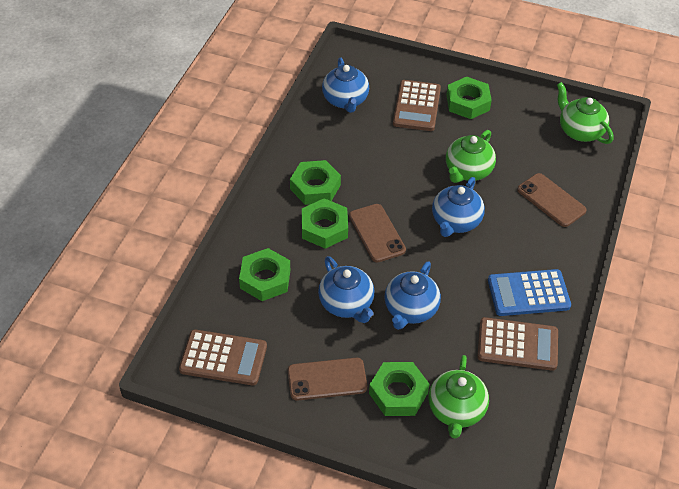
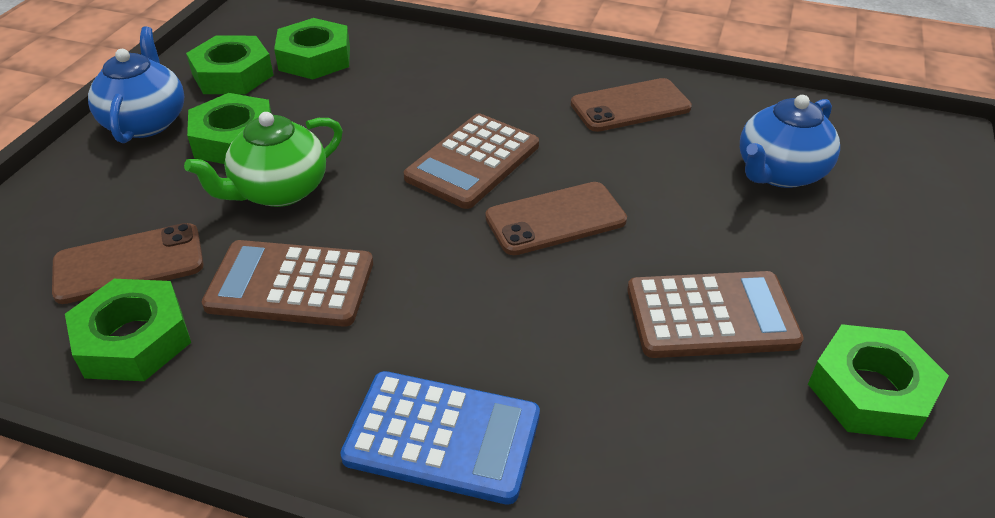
blue teapot: [318,256,374,323] [322,58,369,113] [384,261,441,330] [432,177,485,237] = 4 -> [88,27,184,143] [740,95,840,188] = 2
green teapot: [429,355,489,438] [446,130,496,183] [557,82,614,144] = 3 -> [184,112,343,207] = 1

